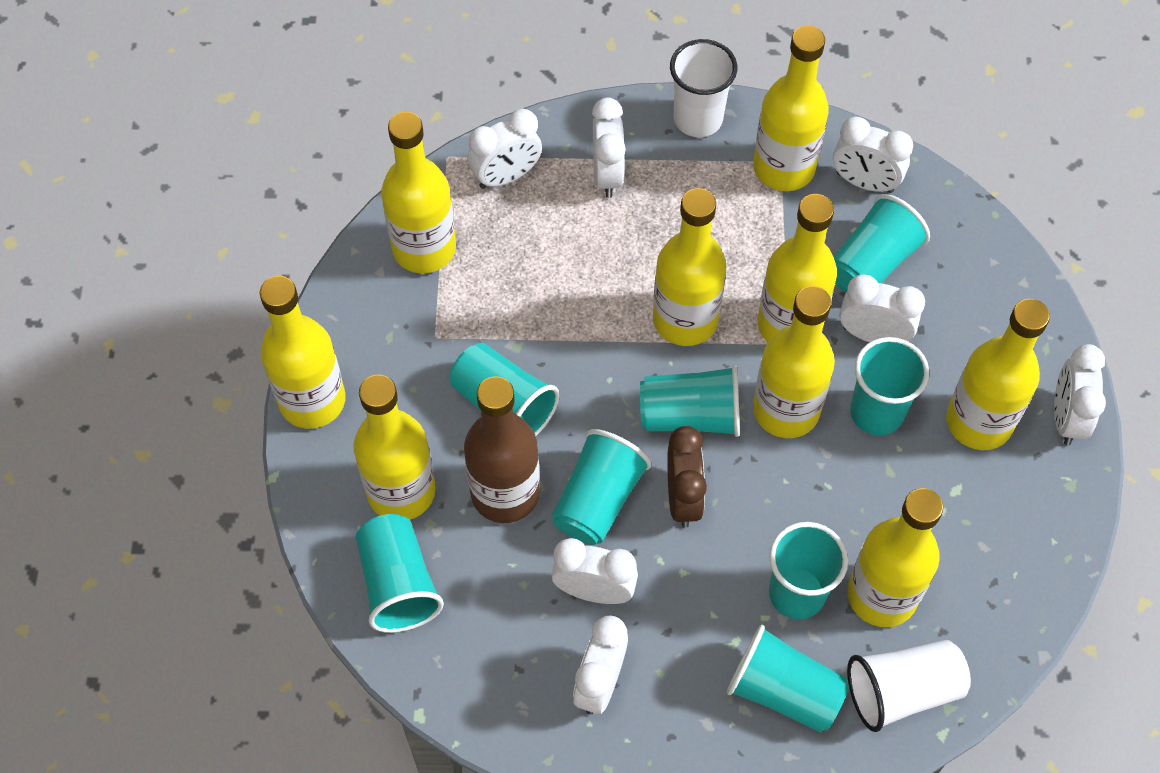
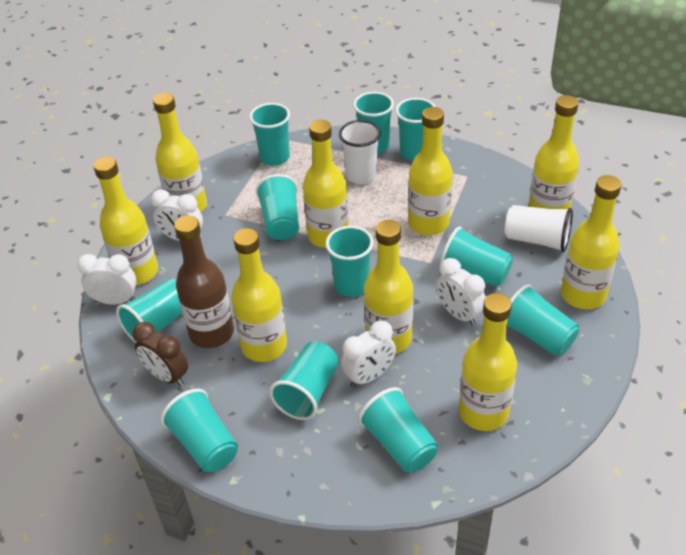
turquoise cup: [356,514,444,633] [450,343,560,436] [552,429,651,545] [640,365,740,437] [727,625,849,732] [769,522,848,619] [833,194,930,293] [850,337,929,435] = 8 -> [116,278,182,343] [161,389,238,472] [249,103,290,166] [256,174,299,240] [269,342,339,420] [325,226,374,297] [353,92,394,154] [358,387,438,473] [395,98,436,161] [440,227,513,287] [507,284,579,356] = 11
white clock: [467,109,542,189] [551,538,638,604] [573,615,628,715] [592,97,626,198] [833,117,913,193] [840,274,925,342] [1054,344,1106,445] = 7 -> [77,254,137,305] [151,189,203,241] [341,320,396,388] [436,258,486,326] = 4

